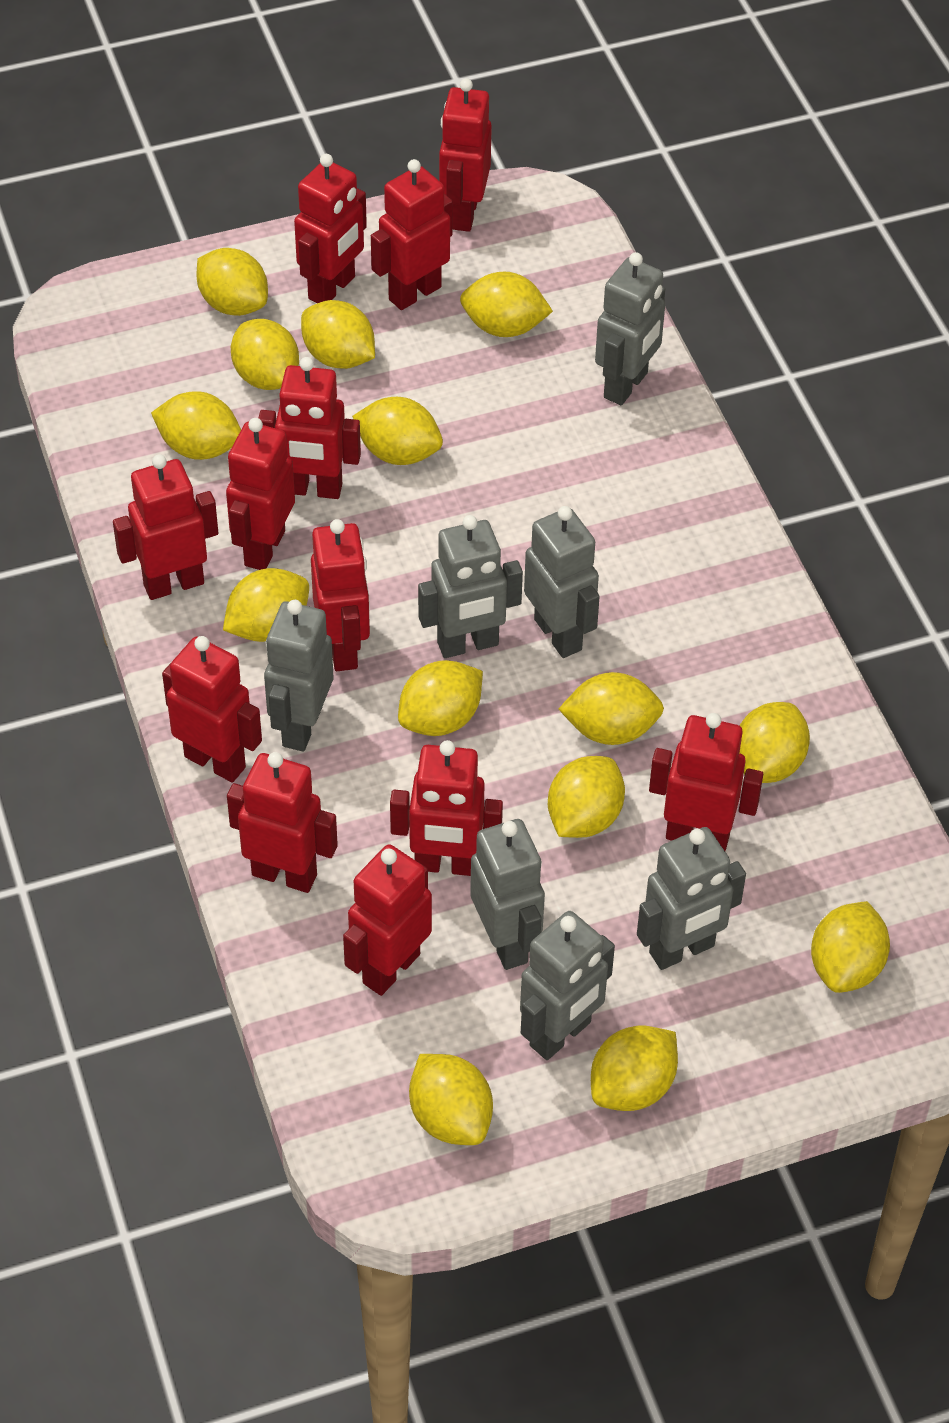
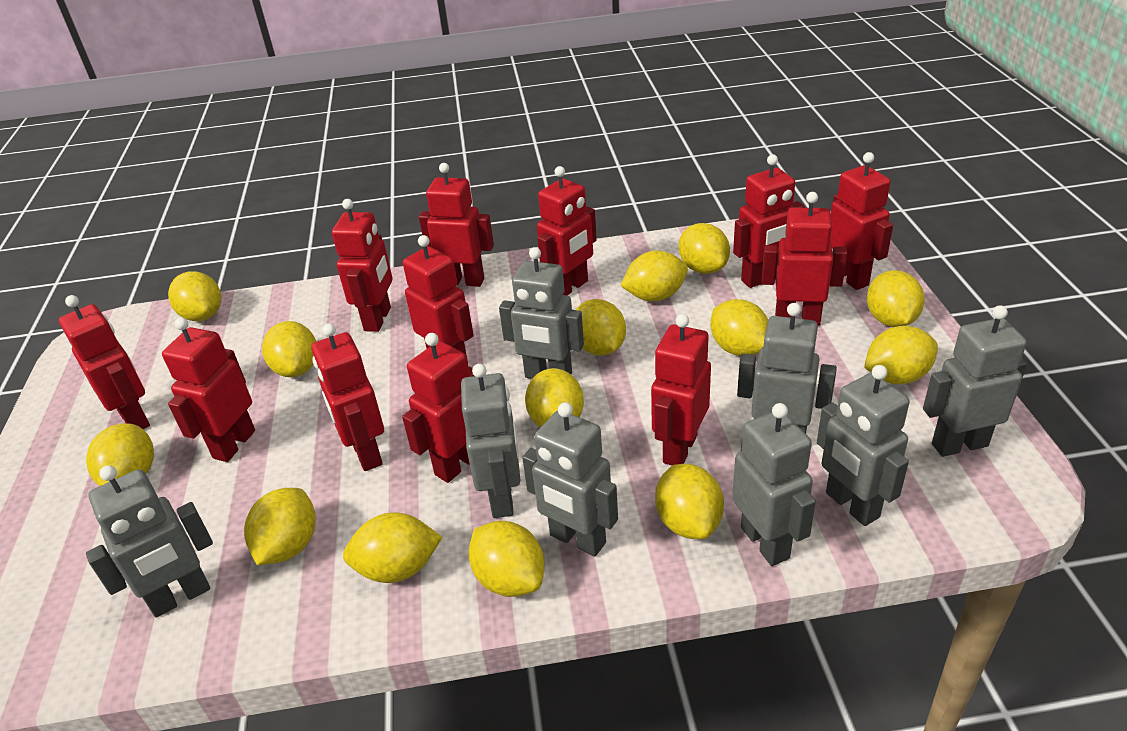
grey robot: [264,600,333,751] [418,515,523,658] [470,819,545,970] [520,911,615,1060] [524,506,600,658] [595,252,665,405] [637,827,746,970] = 7 -> [86,465,213,618] [461,364,520,518] [499,247,584,379] [522,402,618,557] [732,403,816,566] [737,303,837,434] [817,365,910,526] [923,305,1027,457] = 8

